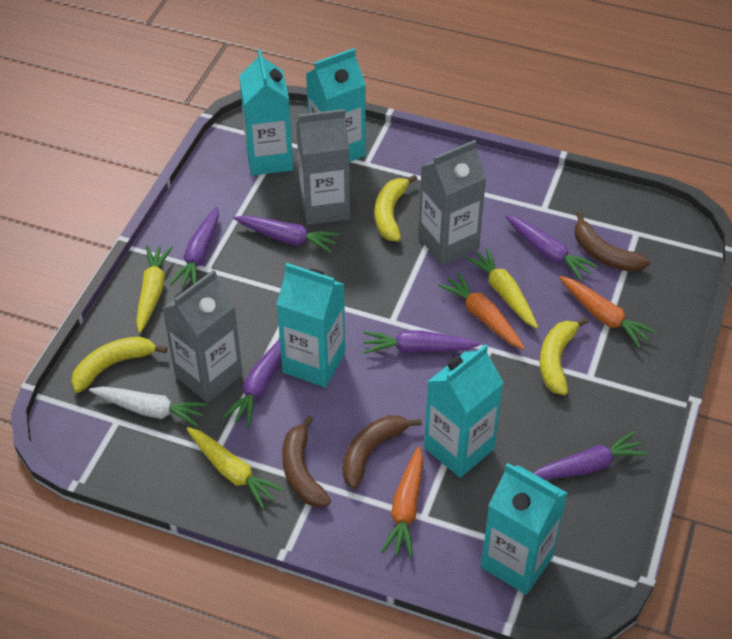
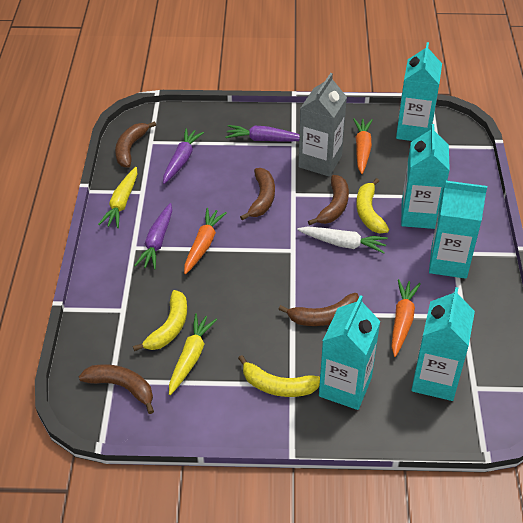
brown banana: [282,416,331,507] [342,415,422,489] [575,212,650,272] = 3 -> [79,364,154,414] [115,121,156,168] [240,168,275,220] [278,293,359,326] [308,175,349,225] = 5
grey carton: [162,270,243,403] [296,109,350,225] [418,140,486,265] = 3 -> [298,73,347,177] = 1
purple carrot: [170,207,219,287] [223,339,281,427] [233,215,340,253] [363,331,481,354] [505,215,598,281] [533,431,648,480] = 6 -> [134,203,172,270] [163,128,204,184] [225,125,300,142] = 3
yellow carrot: [136,245,173,333] [186,427,285,510] [465,247,538,329] = 3 -> [98,167,137,228] [169,313,217,395] = 2

